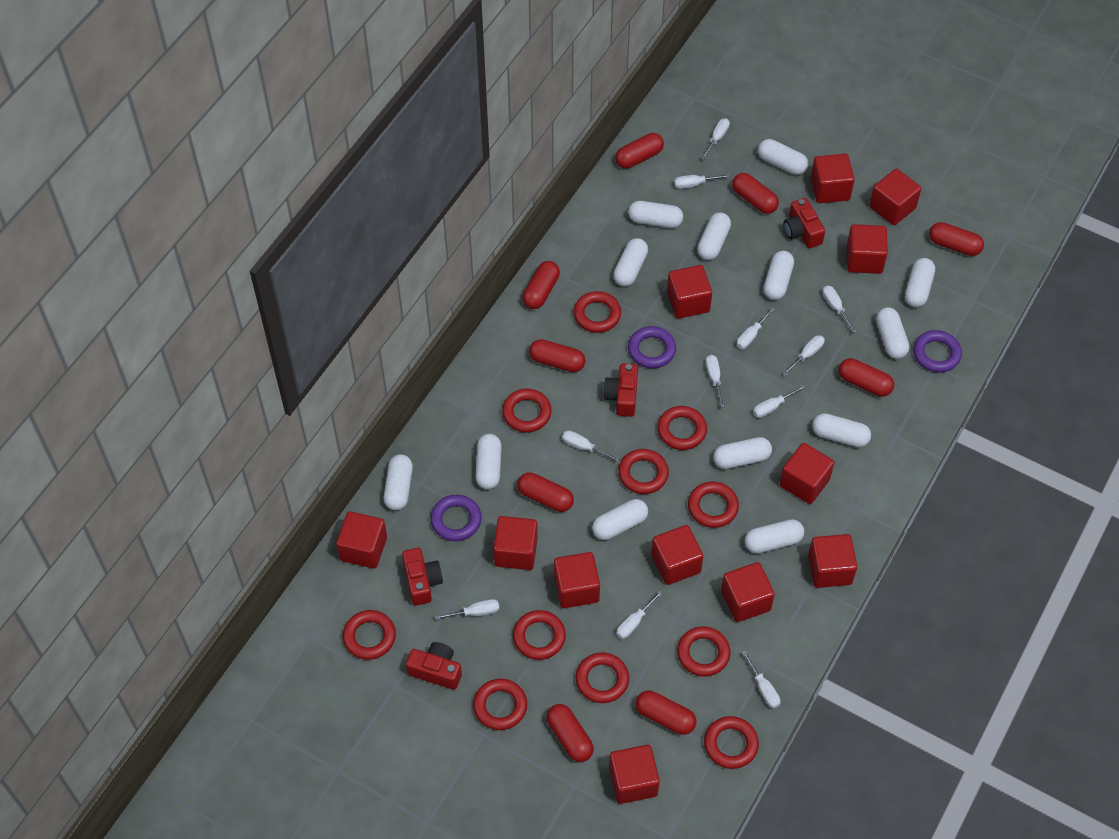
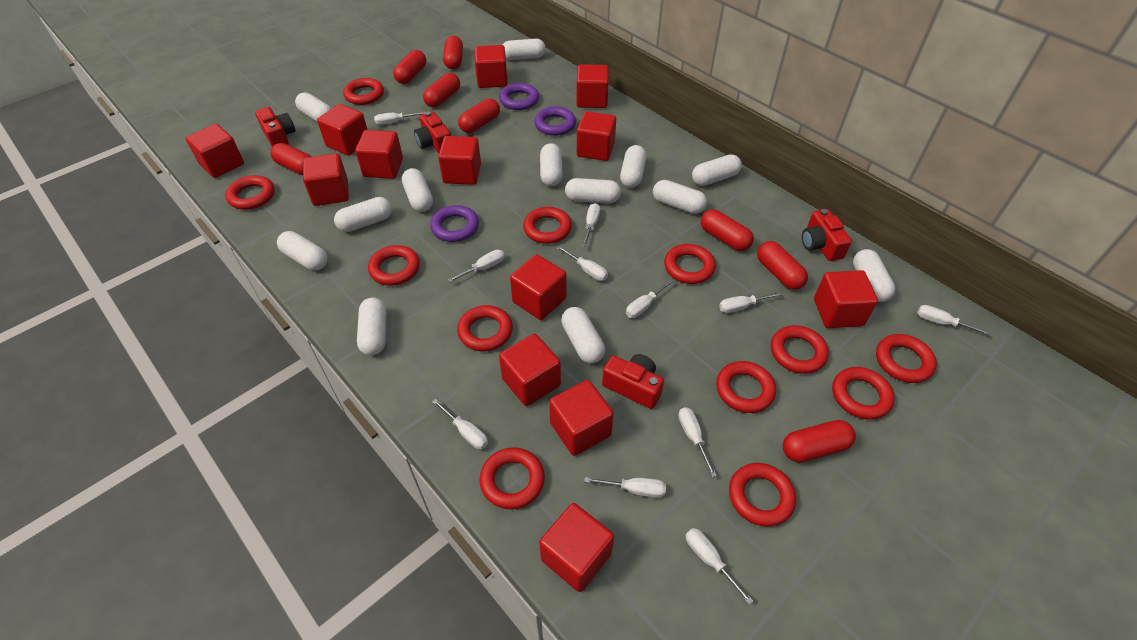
red capsule: [517,472,574,512] [523,261,560,309] [529,339,585,372] [546,704,594,762] [615,133,664,169] [636,691,696,735] [732,173,779,214] [839,358,894,397] [929,222,984,256] = 9 -> [270,143,312,175] [393,50,426,84] [423,73,460,107] [443,36,463,69] [458,99,500,133] [700,209,754,251] [757,241,808,290] [783,420,856,462] = 8
red cube: [336,511,387,569] [493,516,538,570] [554,552,600,608] [609,745,660,804] [651,525,703,585] [667,265,712,319] [721,562,775,622] [780,443,834,504] [808,534,857,588] [811,154,855,203] [847,224,888,274] [869,169,921,225] = 12 -> [186,124,244,178] [303,153,349,206] [317,104,368,156] [355,130,403,179] [438,136,481,185] [474,45,508,88] [499,334,561,406] [510,254,567,320] [539,503,614,592] [549,380,614,456] [576,64,609,108] [577,111,616,161] [814,270,878,328] = 13
red ring: [343,610,396,660] [473,679,527,730] [502,389,552,433] [513,610,566,660] [573,291,621,333] [576,652,629,703] [618,449,669,494] [657,406,707,450] [677,626,730,677] [688,482,739,528] [704,716,759,769] = 11 -> [226,175,275,210] [343,78,384,105] [368,245,420,286] [457,305,513,352] [480,447,545,509] [523,207,572,244] [664,244,716,284] [716,361,776,413] [729,463,796,527] [771,325,829,374] [832,367,895,419] [876,334,937,383] = 12

